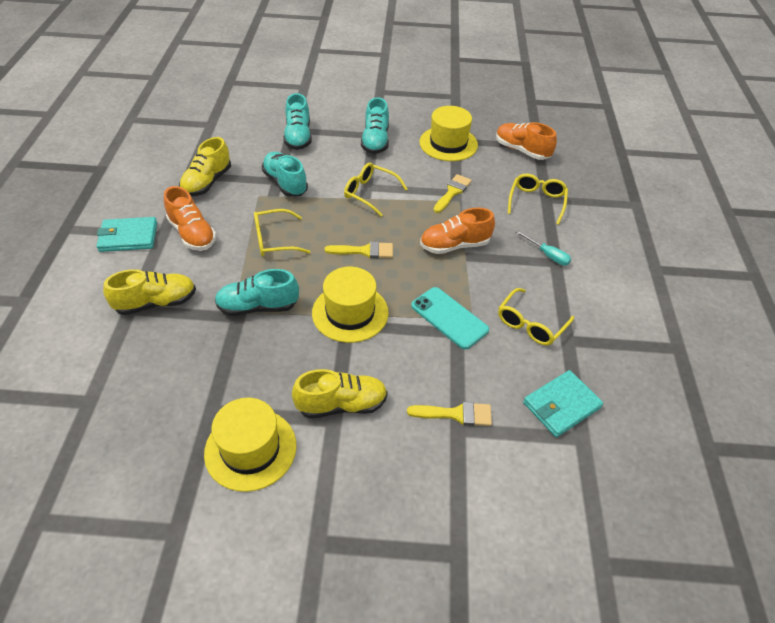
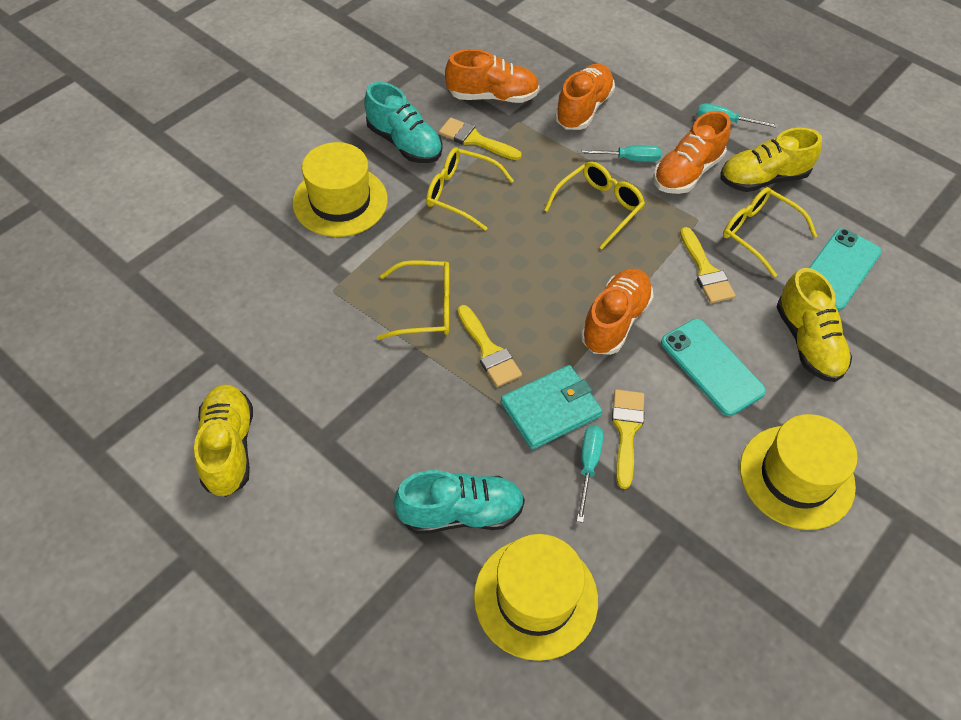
orange shoe: [164,186,216,251] [420,208,495,254] [496,122,557,160] = 3 -> [445,49,540,103] [555,64,615,130] [581,268,654,355] [653,111,731,194] = 4
turquoise phone: [411,287,489,349] = 1 -> [661,319,766,416] [809,228,882,311] = 2
turquoise screwdriver: [515,230,571,266] = 1 -> [577,145,661,162] [577,425,603,523] [697,103,779,128] = 3
turquoise shoe: [215,269,299,316] [262,152,308,197] [283,93,312,150] [361,97,389,154] = 4 -> [364,82,443,163] [394,470,525,534] = 2
turquoise wallet: [97,217,157,252] [523,370,603,437] = 2 -> [501,365,602,450] = 1
yellow brush: [325,242,393,258] [407,402,492,426] [433,174,472,213] = 3 -> [439,117,522,160] [457,305,522,387] [612,389,644,489] [680,227,736,303] = 4

